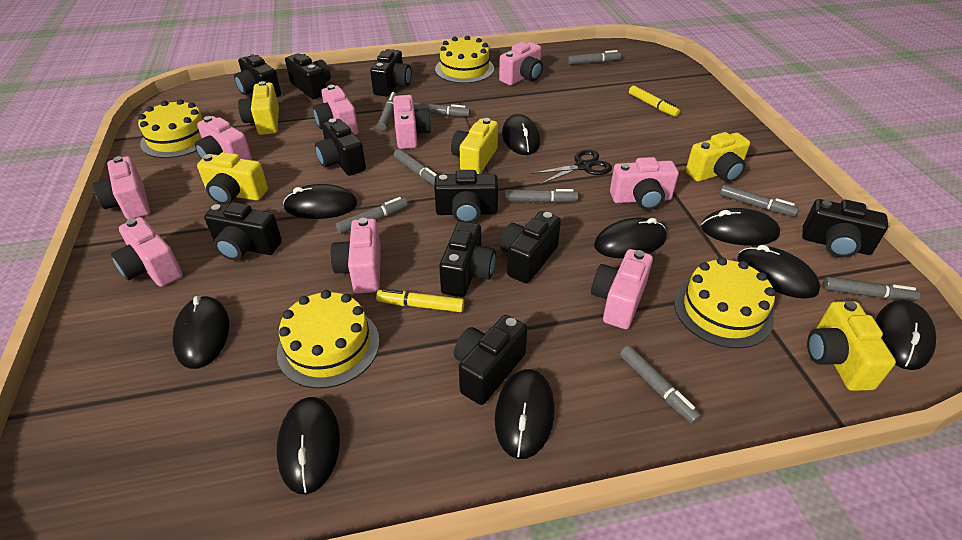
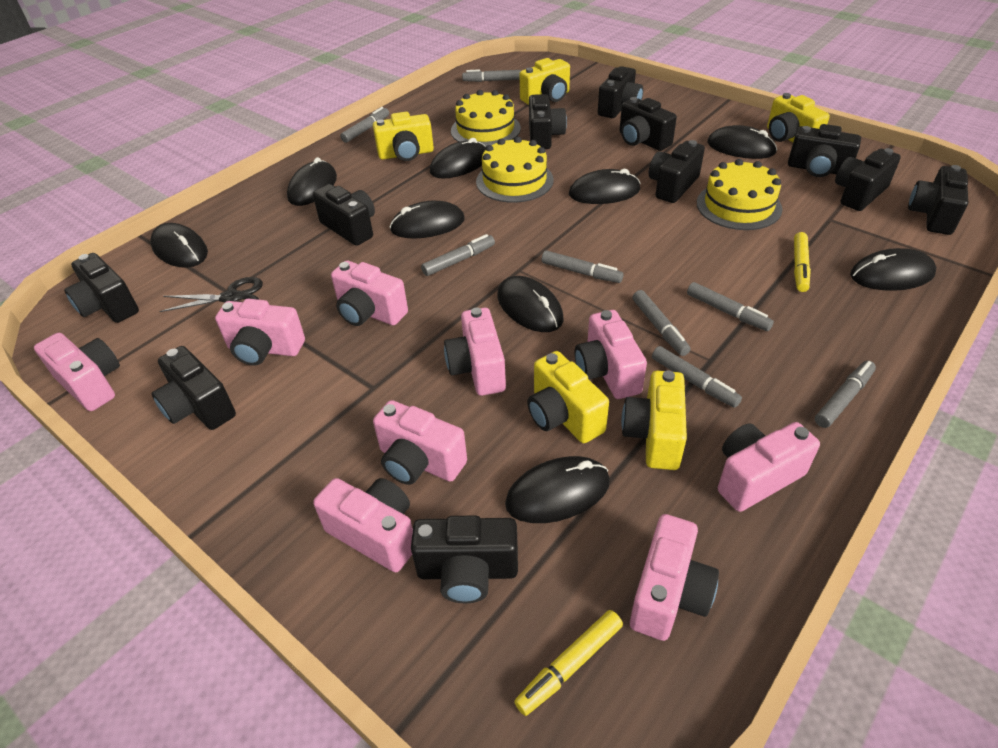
black camera: [204,202,282,260] [234,54,281,97] [285,53,331,99] [315,118,366,176] [370,49,411,96] [434,170,498,223] [439,221,496,297] [454,315,528,405] [500,211,561,284] [802,199,888,257] = 10 -> [64,253,139,323] [152,346,236,430] [313,184,375,246] [411,516,518,603] [529,94,567,149] [598,66,643,118] [619,97,677,151] [649,140,705,203] [788,124,861,177] [835,148,901,211] [908,165,968,235] = 11
grey marker: [335,197,408,234] [377,92,398,131] [394,149,437,185] [413,102,470,117] [504,189,578,203] [568,50,621,65] [620,346,701,424] [720,185,799,217] [823,277,920,301] = 9 -> [340,107,389,143] [421,234,495,276] [462,70,521,82] [541,251,624,283] [632,290,691,356] [652,346,742,408] [687,282,774,331] [815,361,876,428] = 8
yellow cake: [138,99,204,158] [277,290,380,388] [435,36,494,83] [674,257,775,348] = 4 -> [451,90,521,147] [476,137,553,203] [697,159,782,230] = 3

